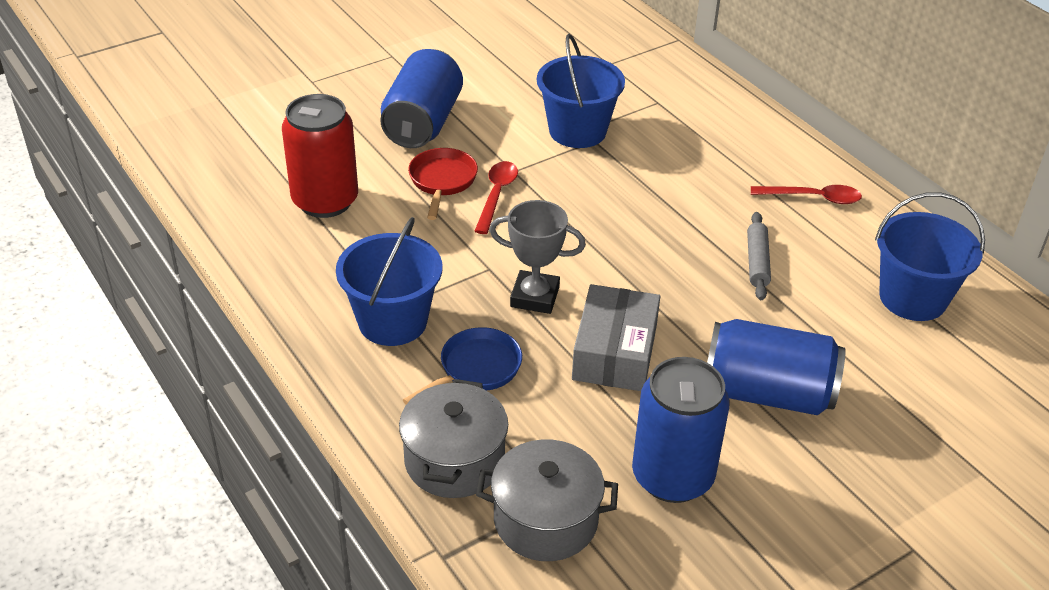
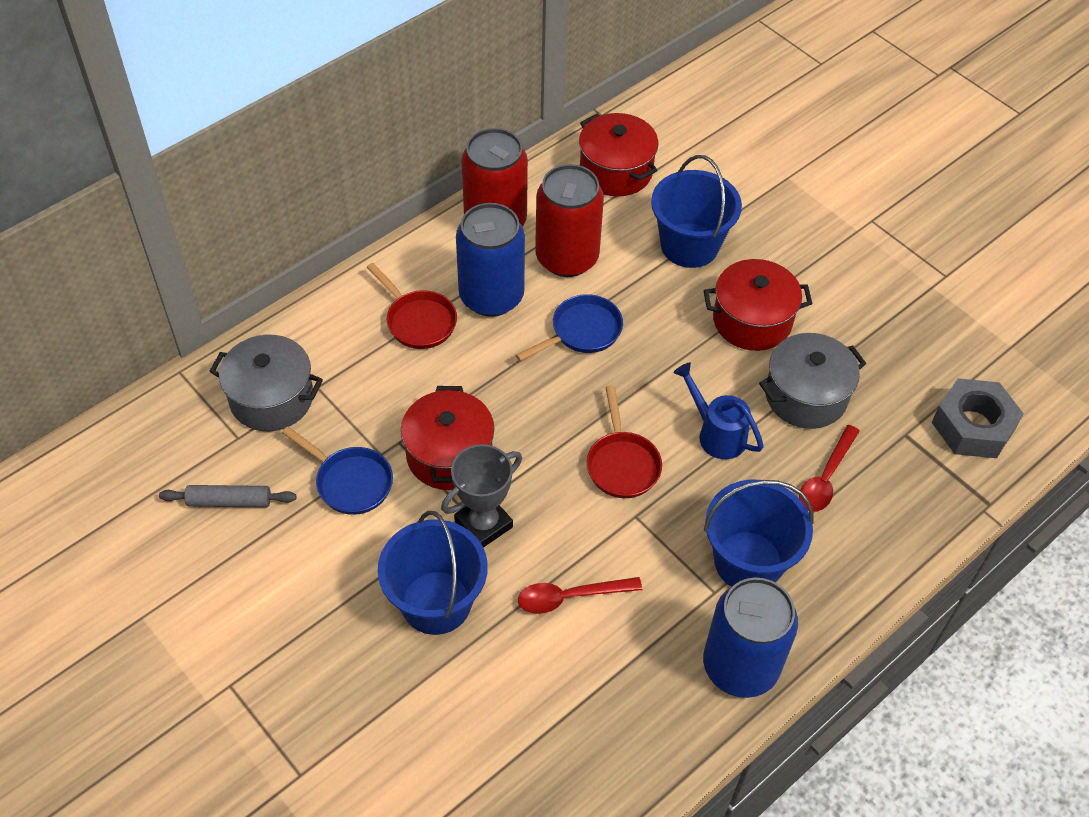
blue can: [380,49,463,148] [632,357,730,503] [707,319,846,415] = 3 -> [456,203,525,317] [703,578,798,698] = 2
blue pan: [403,327,522,405] = 1 -> [282,426,393,515] [516,294,623,361] = 2
blue watering can: none = 0 -> [673,363,764,459] = 1
grey box: [572,284,660,391] = 1 -> none = 0
grey nut: none = 0 -> [932,378,1024,458] = 1
red can: [282,94,358,218] = 1 -> [461,128,528,226] [535,164,604,277] = 2
red pan: [408,148,478,220] = 1 -> [367,263,457,349] [587,385,662,498] = 2
red pot: none = 0 -> [401,386,494,490] [579,113,658,197] [704,259,813,351] = 3

